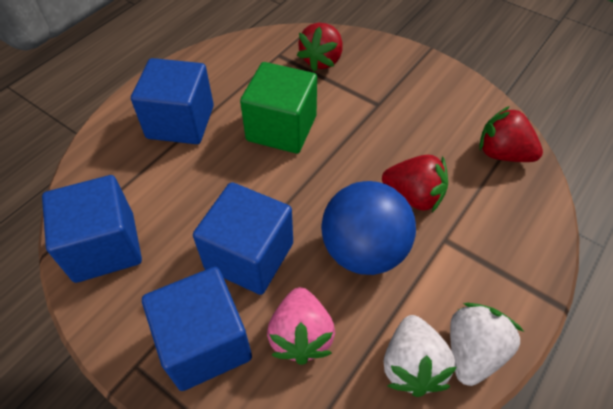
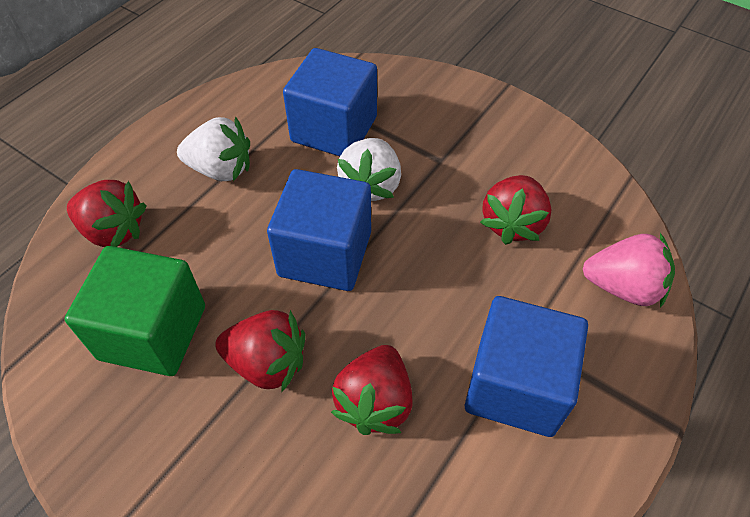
blue ball: [321,181,416,275] = 1 -> none = 0
blue cube: [42,175,142,283] [131,58,214,144] [142,267,252,391] [193,182,293,295] = 4 -> [267,169,371,291] [283,48,377,156] [465,296,588,437] = 3
red strawberry: [297,23,342,71] [382,155,448,212] [479,106,543,162] = 3 -> [67,180,147,247] [215,310,305,392] [331,345,412,435] [480,175,551,245] = 4

